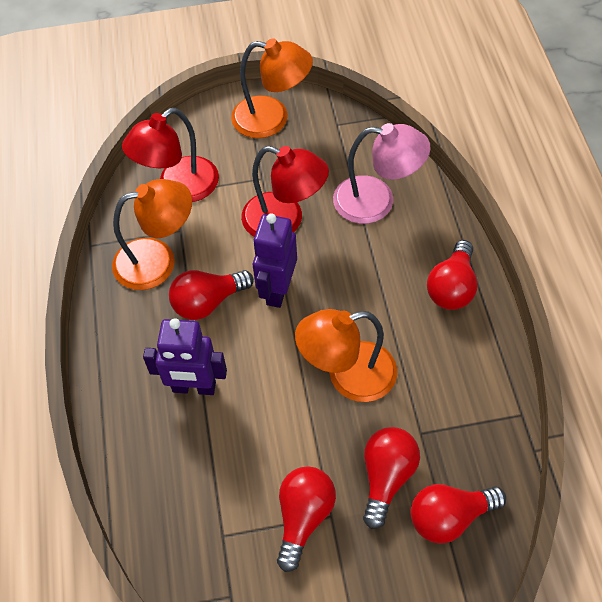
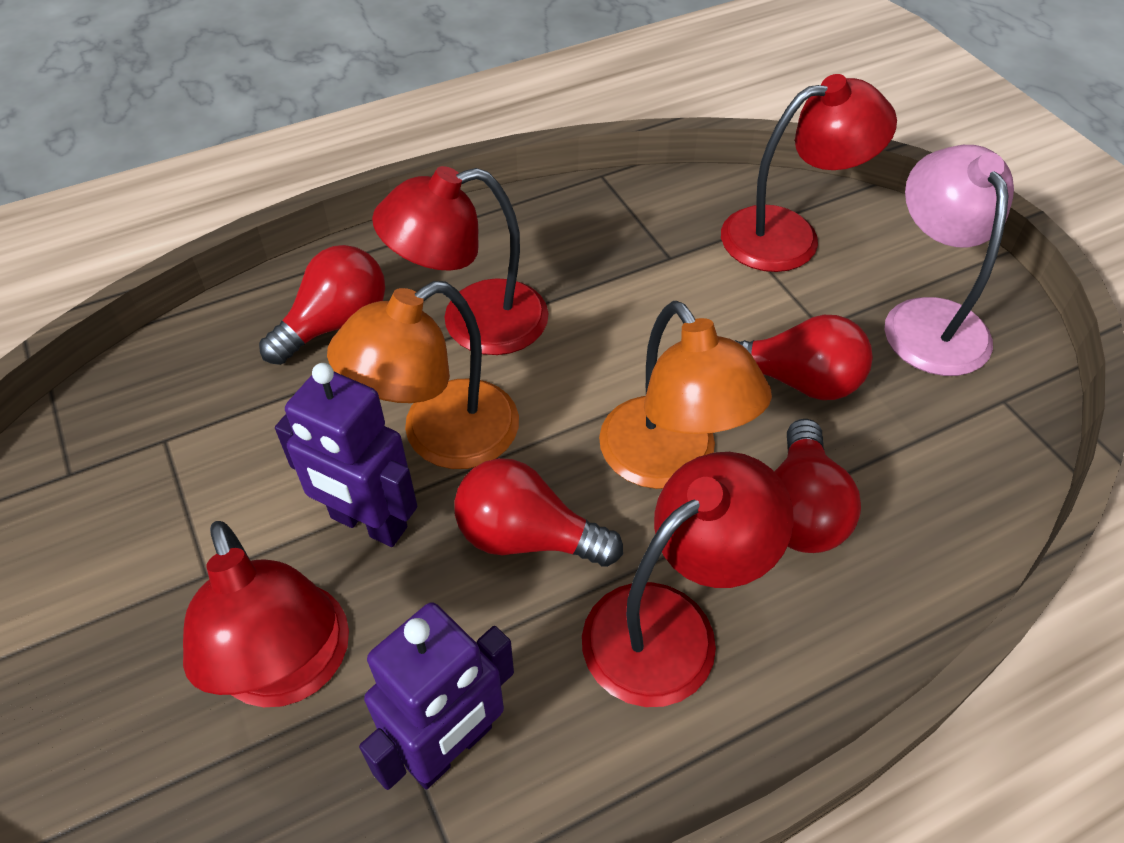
orange lamp: [112,179,192,290] [231,38,313,138] [295,309,397,402] = 3 -> [327,281,519,469] [599,301,772,489] = 2
red lamp: [122,108,219,202] [241,146,329,237] = 2 -> [183,521,349,707] [372,166,549,355] [582,452,794,707] [721,74,897,272] = 4
red light bulb: [169,270,254,320] [277,466,336,572] [363,427,420,529] [410,484,506,544] [427,240,478,310] = 5 -> [259,245,385,365] [454,458,623,567] [735,315,873,400] [774,419,861,553] = 4

